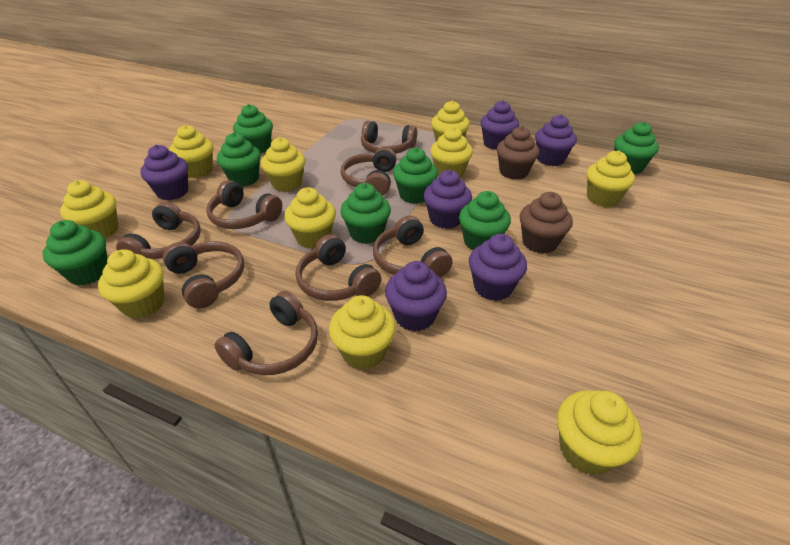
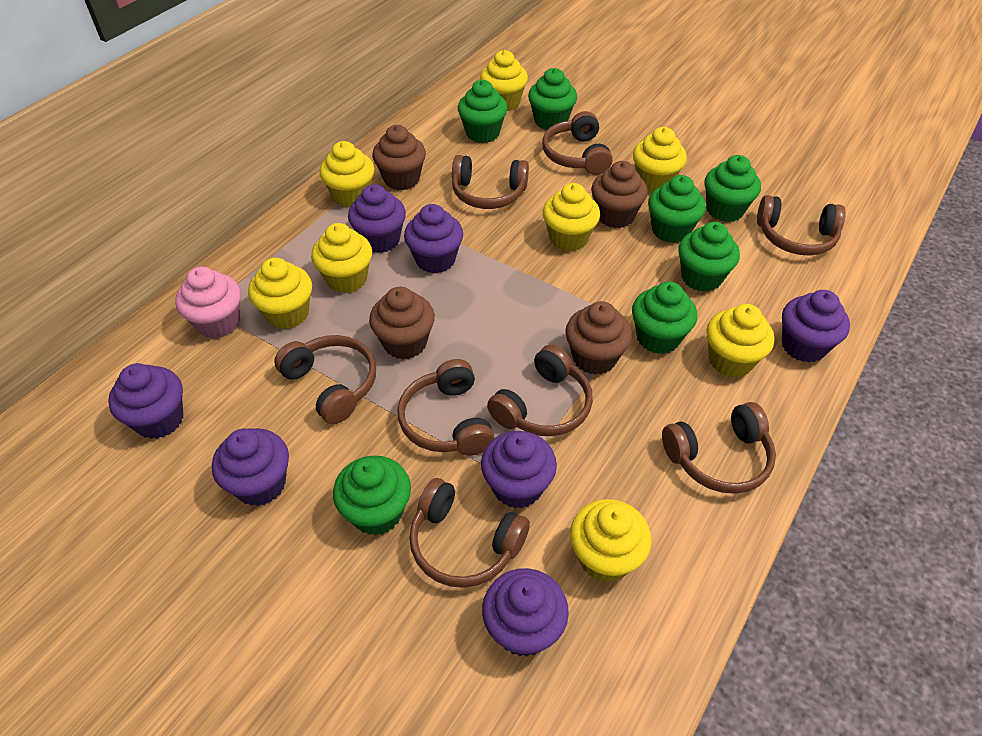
brown cupcake: [497,126,539,180] [520,192,573,254] = 2 -> [369,287,435,360] [372,125,426,190] [565,301,632,375] [591,161,648,228] = 4
pink cupcake: none = 0 -> [175,267,241,339] = 1
purple cupcake: [140,145,188,200] [385,261,447,332] [423,170,472,229] [469,234,527,301] [480,100,519,150] [535,114,577,166] = 6 -> [108,363,183,439] [212,428,289,506] [348,184,406,253] [404,204,463,273] [481,431,557,509] [482,568,569,657] [782,290,850,363] = 7
yellow cupcake: [60,180,118,238] [98,249,164,318] [169,125,214,178] [261,137,305,192] [285,187,336,249] [329,295,396,370] [430,127,473,177] [431,100,470,141] [557,390,642,475] [587,150,635,207] = 10 -> [248,257,312,329] [311,223,372,293] [320,141,374,208] [480,50,528,111] [543,183,600,251] [570,499,651,583] [633,127,687,192] [706,304,774,377] = 8

